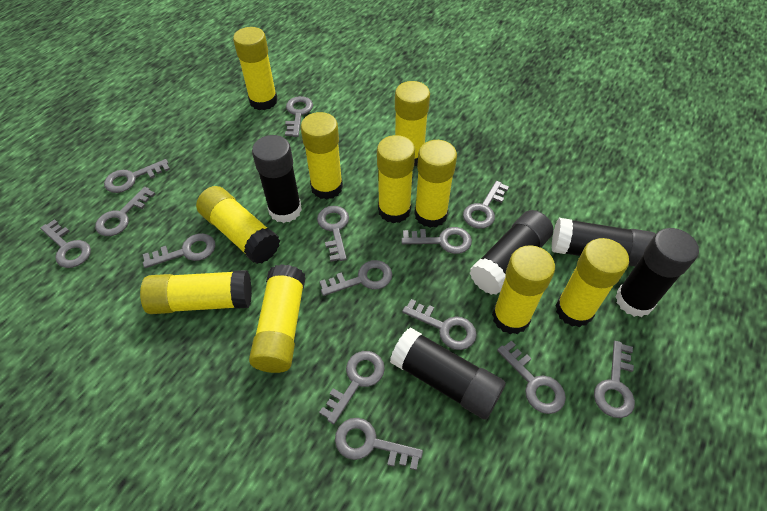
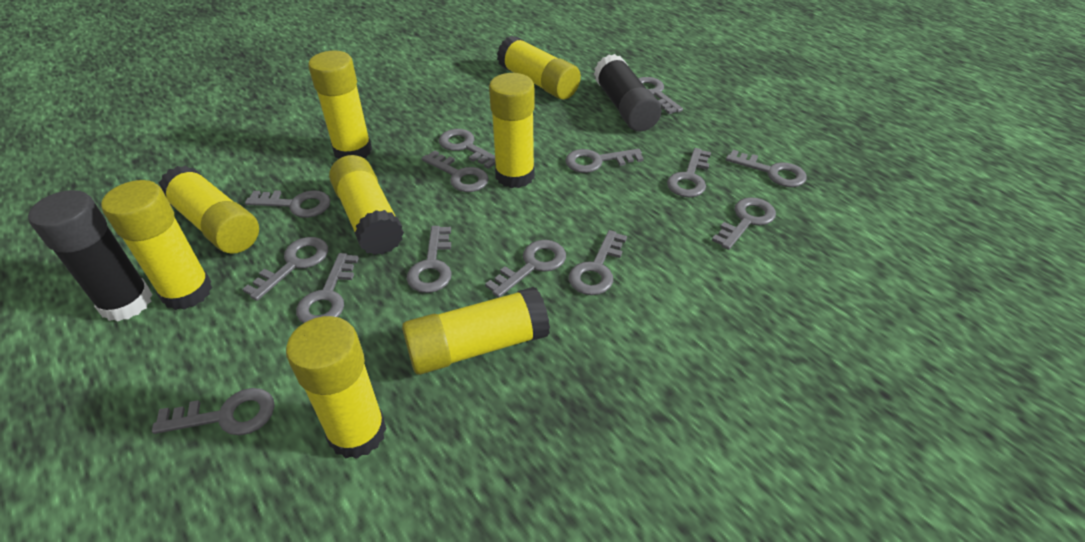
black glue stick: [252,135,302,223] [390,327,506,420] [470,210,553,295] [552,218,656,266] [615,228,699,317] = 5 -> [28,190,153,321] [594,54,662,131] = 2
yellow glue stick: [140,270,252,314] [196,186,280,264] [233,27,278,110] [249,264,305,373] [301,112,343,200] [377,135,415,223] [395,81,430,166] [414,140,457,228] [492,245,555,334] [556,238,629,327] = 10 -> [101,180,212,310] [158,165,259,254] [286,316,387,459] [308,51,372,159] [329,155,404,255] [402,287,550,375] [489,73,535,188] [497,36,581,100] = 8

